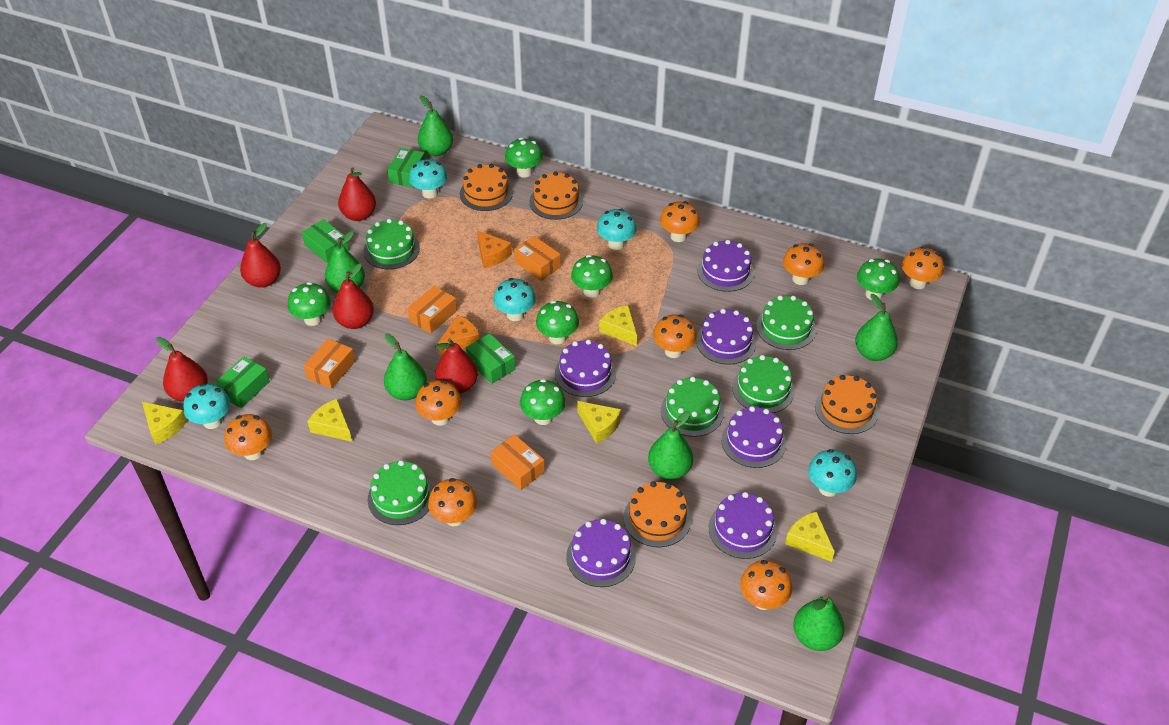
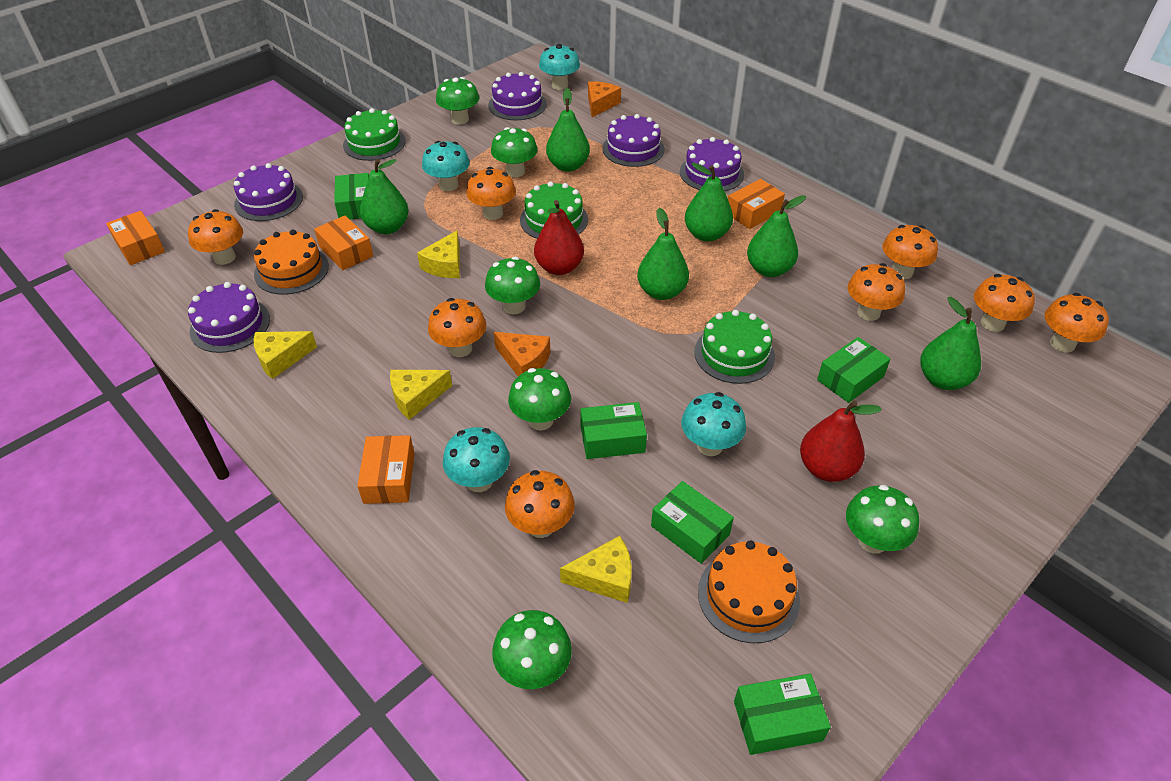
green box: [214,357,270,408] [302,219,349,263] [387,148,425,187] [466,333,516,384] = 4 -> [334,173,369,219] [580,402,647,459] [651,481,734,564] [734,674,831,755] [817,337,890,403] = 5
green cake: [364,219,420,269] [368,460,434,525] [661,377,724,437] [732,355,795,413] [756,296,816,350] = 5 -> [343,108,406,161] [520,181,588,239] [694,310,775,384] = 3
orange cake: [460,164,513,211] [529,171,583,220] [624,481,691,547] [815,375,879,434] = 4 -> [254,230,329,295] [698,540,800,643] = 2
purple cake: [555,340,616,397] [566,519,636,587] [696,309,756,365] [697,240,754,292] [709,492,777,559] [721,406,786,468] = 6 -> [188,282,270,353] [234,163,303,221] [488,72,547,120] [602,114,664,167] [680,137,744,191] = 5
red pear: [156,337,208,402] [240,223,281,288] [332,263,374,329] [338,167,376,221] [435,338,478,394] = 5 -> [534,200,584,275] [800,400,882,482] = 2
turquoise mushroom: [183,383,231,429] [409,158,448,199] [493,278,536,321] [597,209,637,250] [808,449,857,497] = 5 -> [422,141,470,191] [443,427,510,492] [539,44,580,90] [681,392,746,456] = 4
yellow cheese: [142,402,187,445] [307,399,352,442] [577,401,621,444] [599,305,637,346] [785,511,835,562] = 5 -> [254,331,317,379] [390,370,452,420] [417,230,460,278] [560,536,632,603] = 4

